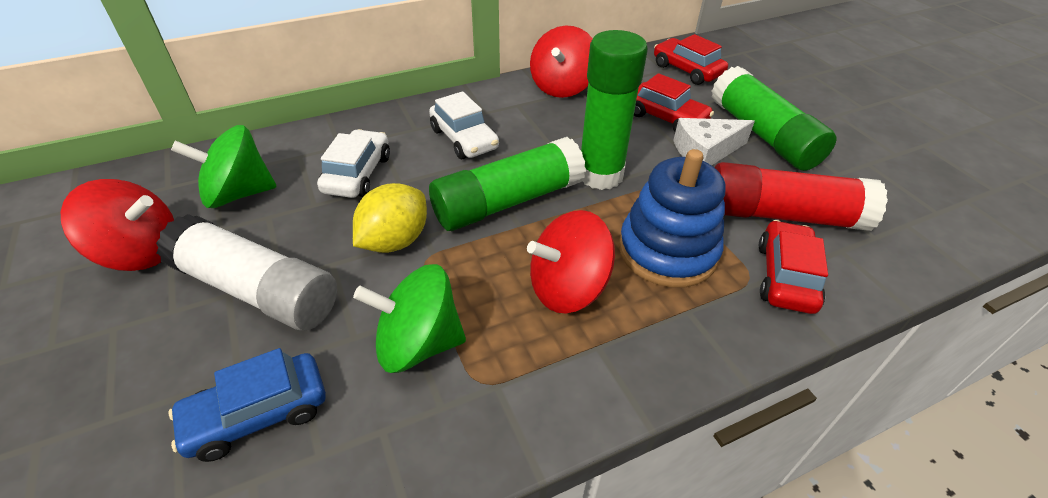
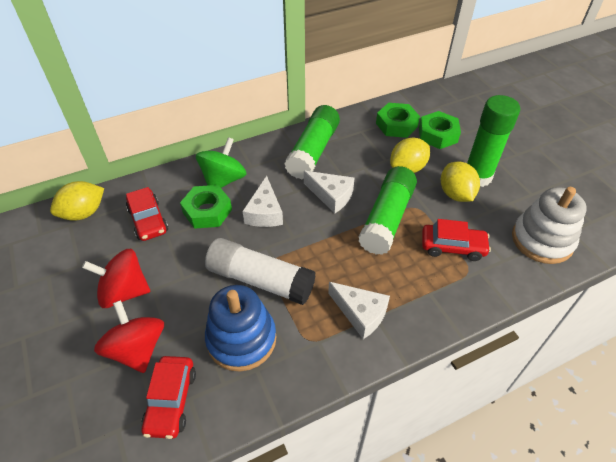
blue car: [168,348,326,462] = 1 -> none = 0
green nut: none = 0 -> [180,185,232,229] [376,103,420,138] [419,111,461,149] = 3
green spinning top: [171,125,277,208] [353,264,466,373] = 2 -> [196,137,246,188] = 1
red glue stick: [715,162,888,231] = 1 -> none = 0
red spinning top: [61,179,174,271] [527,210,615,313] [530,25,593,98] = 3 -> [82,249,151,308] [94,300,164,373] = 2
white car: [317,129,390,198] [429,91,499,159] = 2 -> none = 0
white cheese: [673,118,755,165] = 1 -> [243,176,283,227] [304,171,354,213] [328,282,390,339] = 3
white stacking toy: none = 0 -> [512,187,587,264] = 1
yellow lemon: [353,183,427,253] = 1 -> [50,181,104,221] [390,138,430,173] [441,162,480,202] = 3

